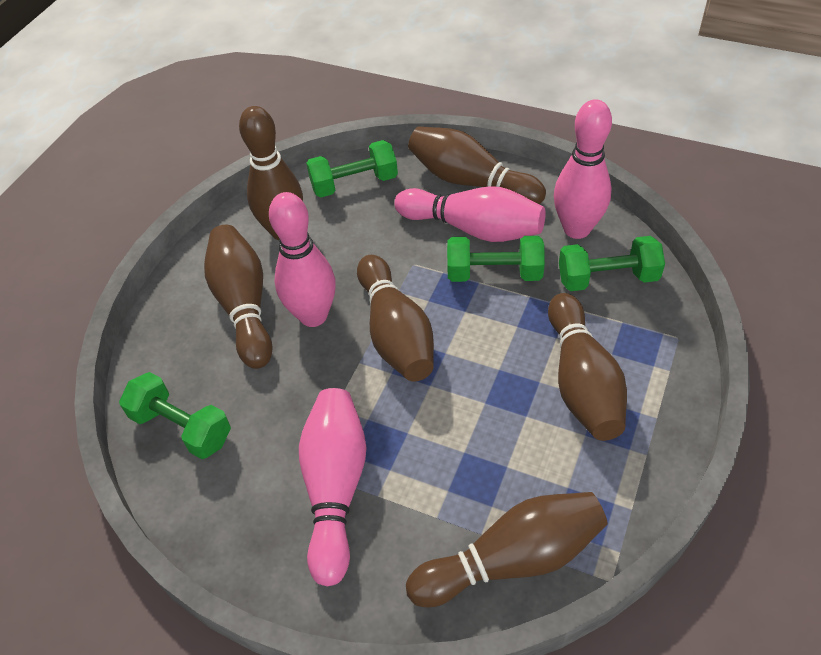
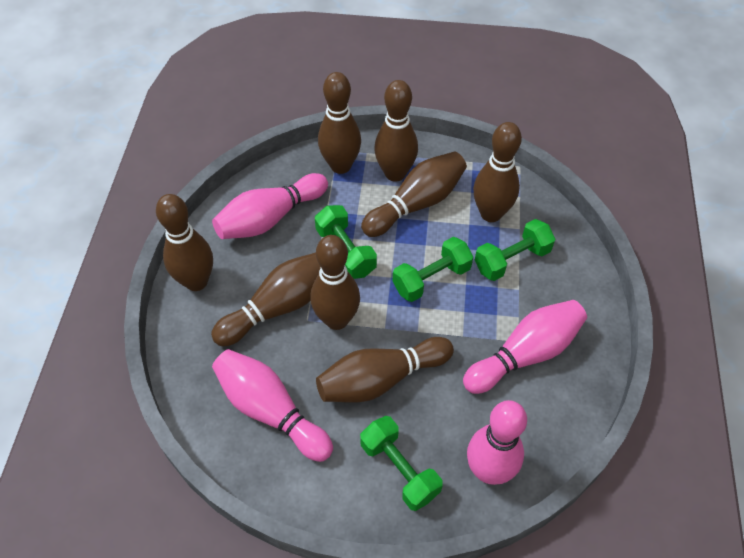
brown bowling pin: [204,225,273,369] [239,106,303,240] [357,255,434,382] [406,492,608,607] [408,126,546,205] [548,293,627,441] = 6 -> [156,194,213,291] [211,253,321,346] [310,235,360,330] [316,337,454,402] [318,72,361,174] [361,151,467,237] [374,80,418,182] [473,122,522,222] = 8

